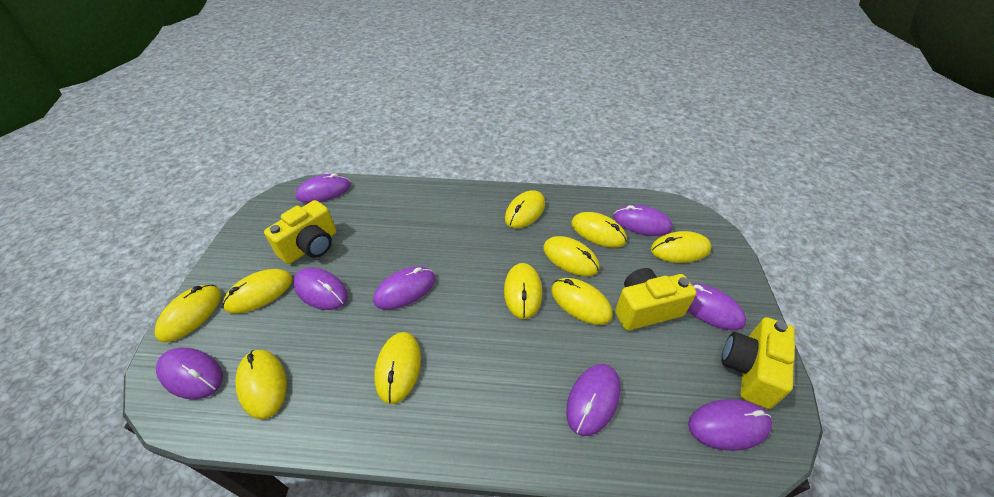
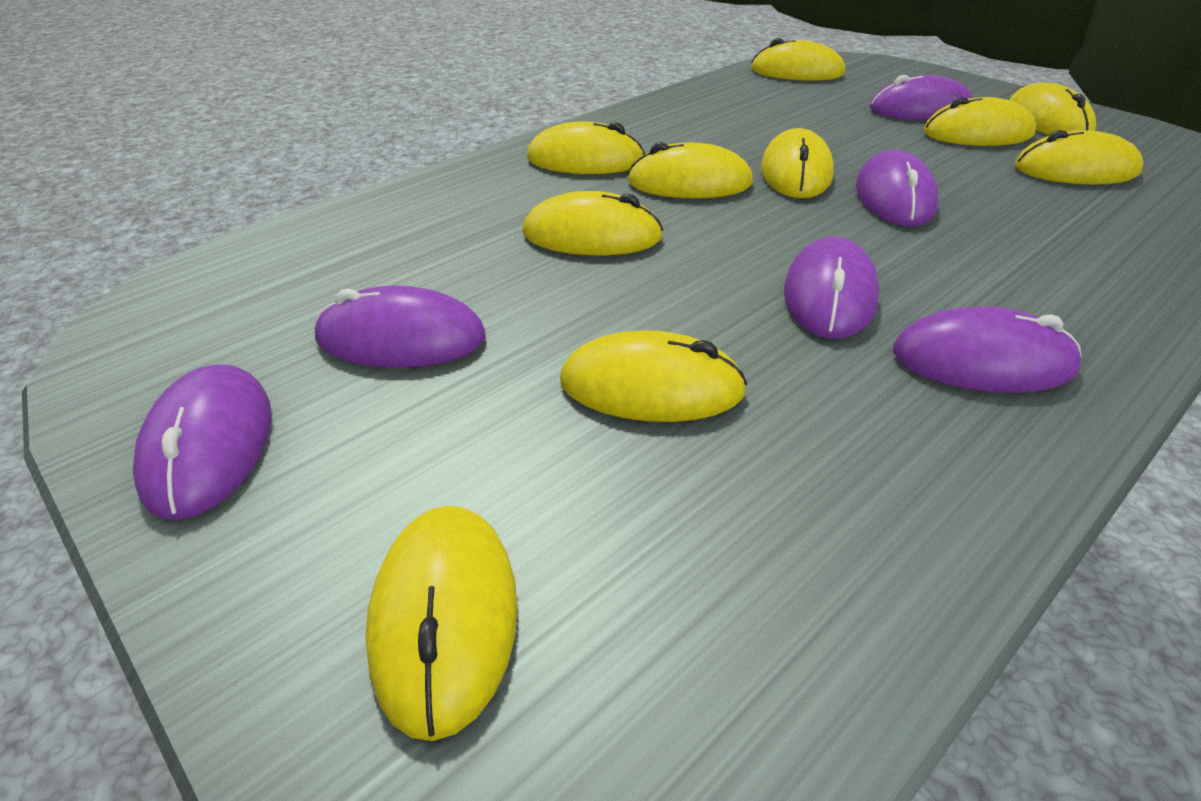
purple mouse: [156,347,223,399] [293,267,348,310] [296,173,351,203] [373,266,436,310] [566,364,621,436] [614,205,673,236] [687,283,746,330] [688,399,772,451] = 8 -> [133,364,271,520] [314,286,486,368] [784,236,879,339] [856,150,939,226] [870,75,973,120] [893,306,1081,393] = 6
yellow camera: [264,200,336,264] [615,268,696,331] [721,317,795,409] = 3 -> none = 0

